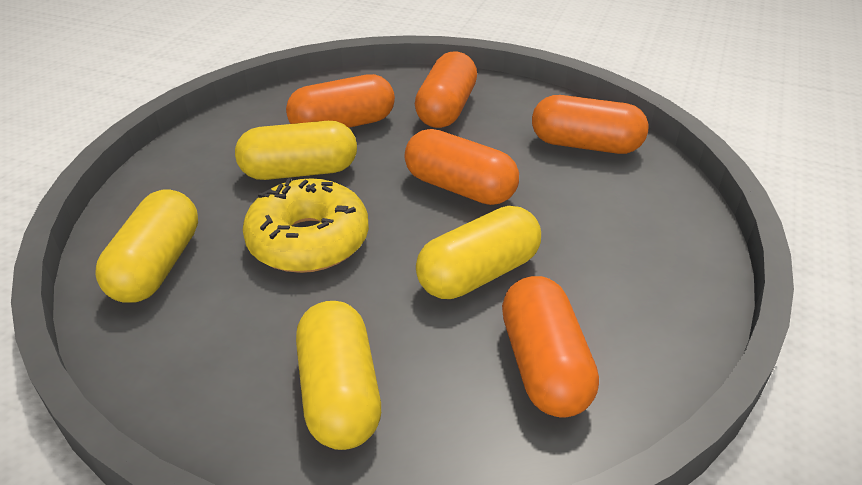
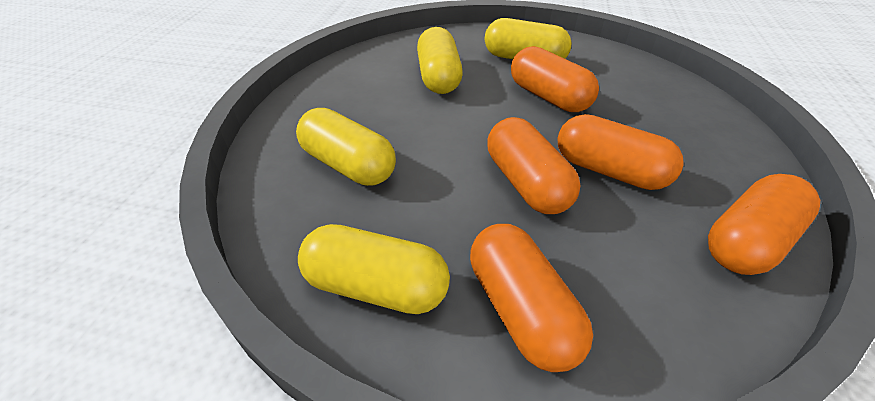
yellow donut: [243,178,369,273] = 1 -> none = 0

